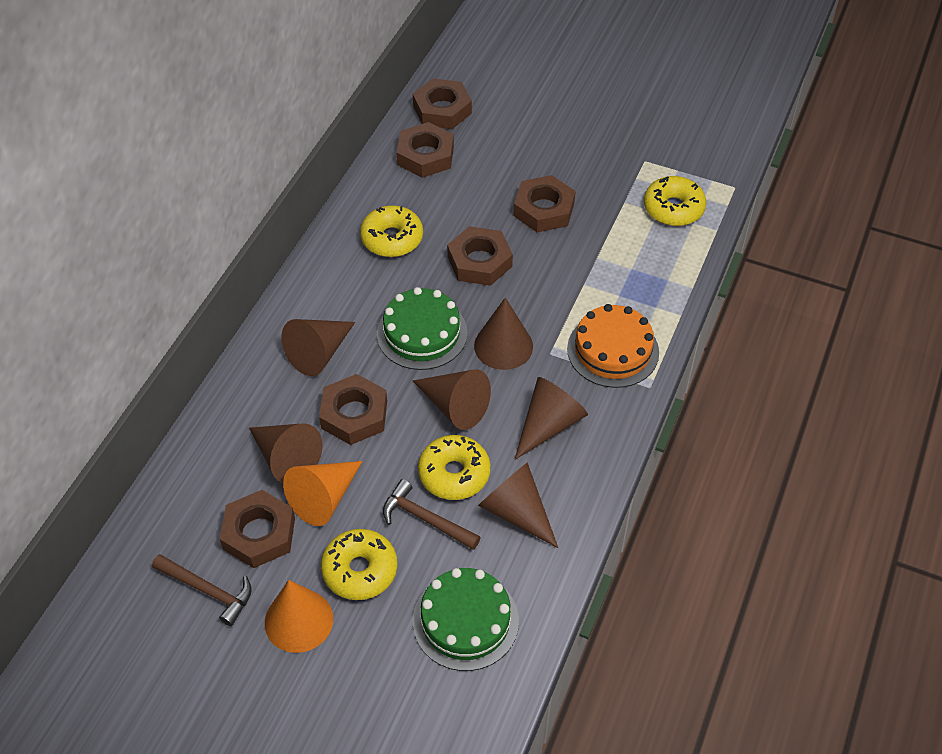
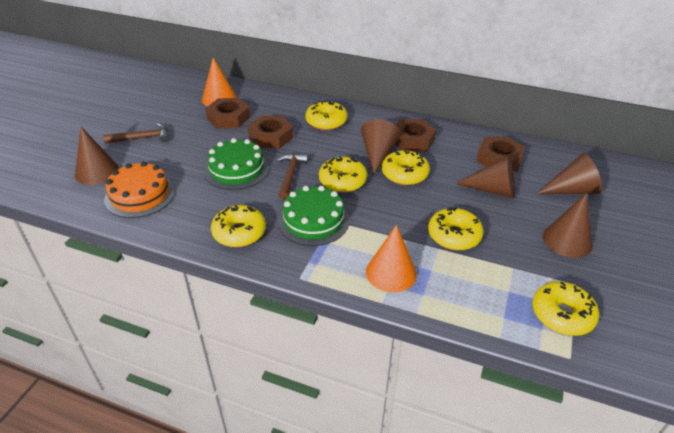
brown cone: [249,423,322,483] [281,319,355,376] [413,369,491,430] [474,297,533,370] [478,462,558,548] [515,377,588,460] = 6 -> [75,127,119,185] [361,119,401,175] [455,155,515,199] [536,153,602,194] [543,193,593,258] = 5
brown nut: [220,490,295,568] [319,374,387,445] [397,122,454,178] [413,78,472,129] [447,226,513,286] [513,175,576,232] = 6 -> [205,98,250,129] [247,116,293,148] [395,119,437,152] [477,136,525,171] = 4
yellow donut: [321,529,397,600] [360,205,423,257] [418,435,491,500] [644,176,706,226] = 4 -> [211,205,266,247] [306,100,347,130] [319,157,367,193] [382,150,430,185] [428,207,484,250] [532,282,599,336] = 6

